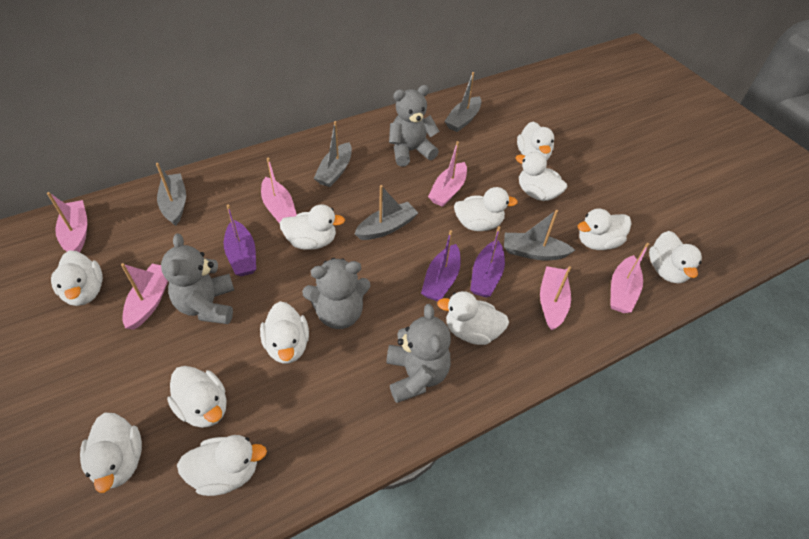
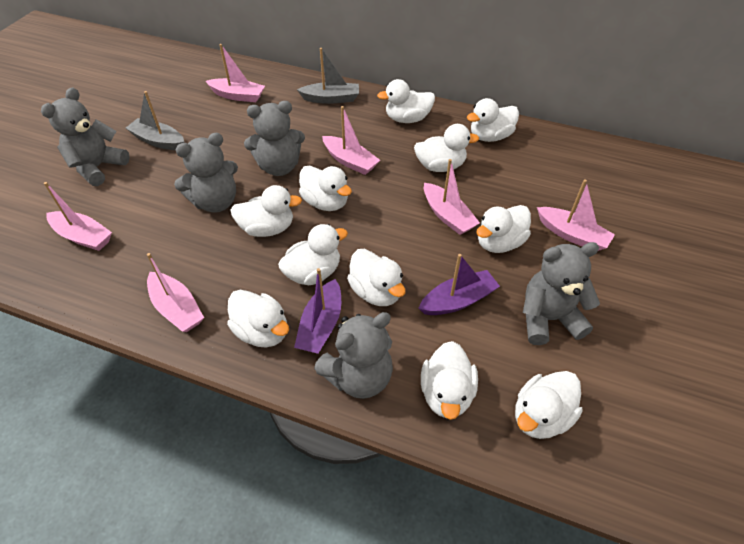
grey boat: [156,163,186,226] [314,121,352,187] [354,185,418,240] [444,72,481,132] [504,210,575,260] = 5 -> [126,91,184,150] [297,48,359,104] = 2
grey teddy bear: [161,233,234,324] [302,258,370,329] [386,304,451,403] [389,85,440,167] = 4 -> [41,87,130,186] [174,133,238,213] [244,101,305,176] [314,312,393,399] [523,242,600,345] = 5
purple boat: [224,204,256,276] [421,230,461,301] [470,226,505,297] = 3 -> [294,268,341,354] [419,254,500,315] = 2
white duck: [51,251,103,306] [80,413,142,493] [167,366,227,428] [177,435,267,496] [260,301,309,363] [280,205,345,250] [437,291,509,345] [454,187,518,231] [516,151,567,201] [517,122,554,161] [578,209,631,250] [649,231,702,283] = 12 -> [227,290,289,347] [230,185,302,237] [278,224,348,285] [299,165,352,211] [347,249,405,306] [377,79,435,123] [414,124,479,172] [421,341,478,420] [467,98,519,142] [476,205,531,253] [515,371,583,439] = 11

